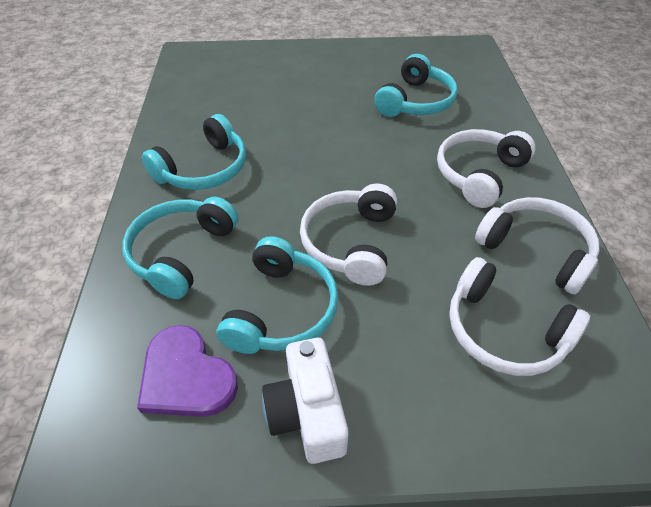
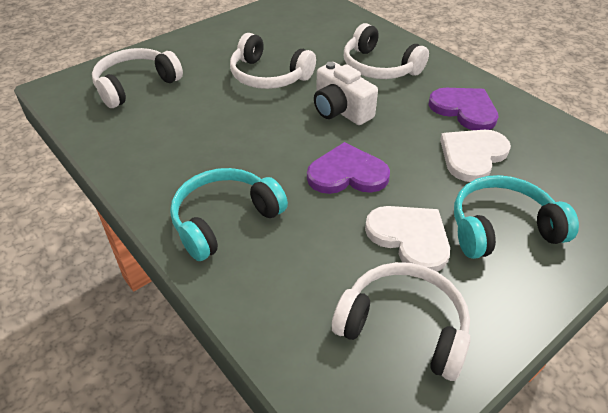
purple heart: [137,325,238,417] = 1 -> [307,142,390,194] [429,88,498,130] = 2
turquoise headphones: [122,197,238,299] [142,114,246,190] [217,236,339,354] [374,54,458,117] = 4 -> [170,168,288,261] [454,175,579,259] = 2
white heart: none = 0 -> [365,206,450,272] [440,130,511,182] = 2

